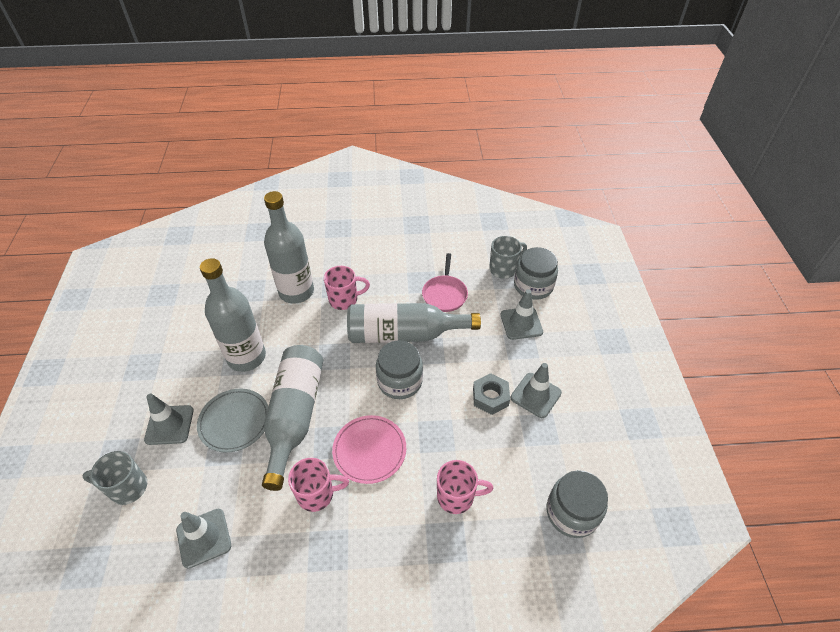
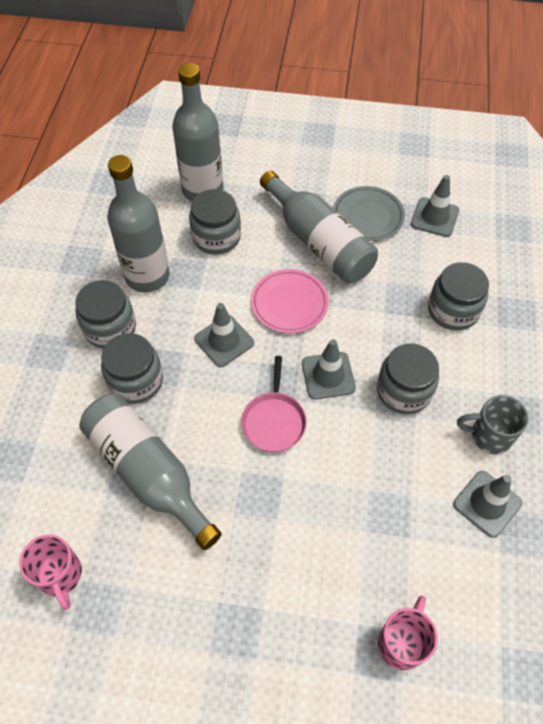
grey jar: [376,341,423,399] [514,247,558,300] [547,470,608,538] = 3 -> [75,280,136,349] [101,333,163,404] [189,189,241,255] [377,343,439,414] [428,262,489,331] = 5
grey mug: [83,451,147,505] [489,236,527,279] = 2 -> [457,395,529,454] = 1
grey nut: [473,373,510,415] = 1 -> none = 0
pink mug: [288,458,349,512] [324,266,370,310] [437,460,493,514] = 3 -> [19,534,82,610] [378,596,438,670] = 2

